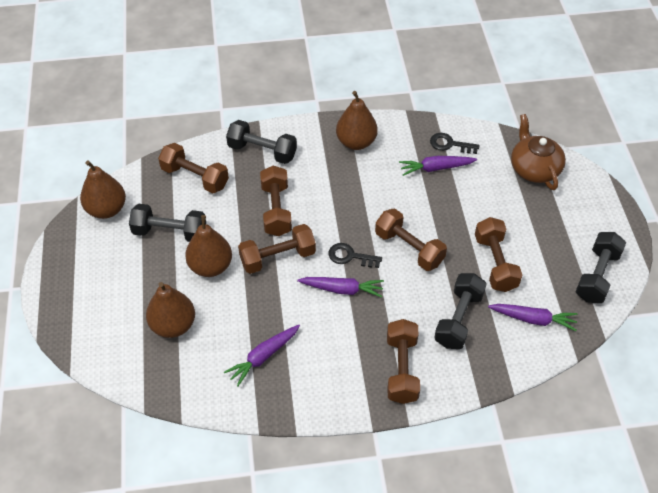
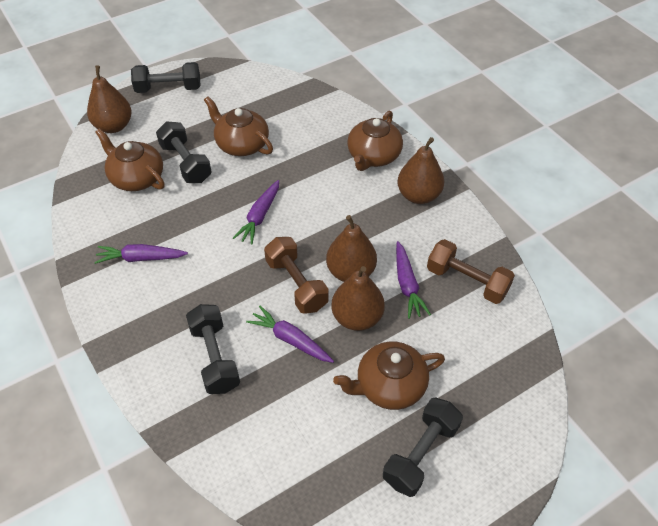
black key: [329,243,382,268] [430,133,479,154] = 2 -> none = 0
brown dumbbell: [158,143,229,193] [238,224,316,274] [260,166,292,236] [375,209,447,271] [387,319,420,404] [475,217,522,292] = 6 -> [264,237,329,314] [427,239,515,304] = 2
brown teapot: [511,114,566,190] = 1 -> [95,128,165,191] [204,96,273,156] [333,341,445,410] [347,111,403,171] = 4

